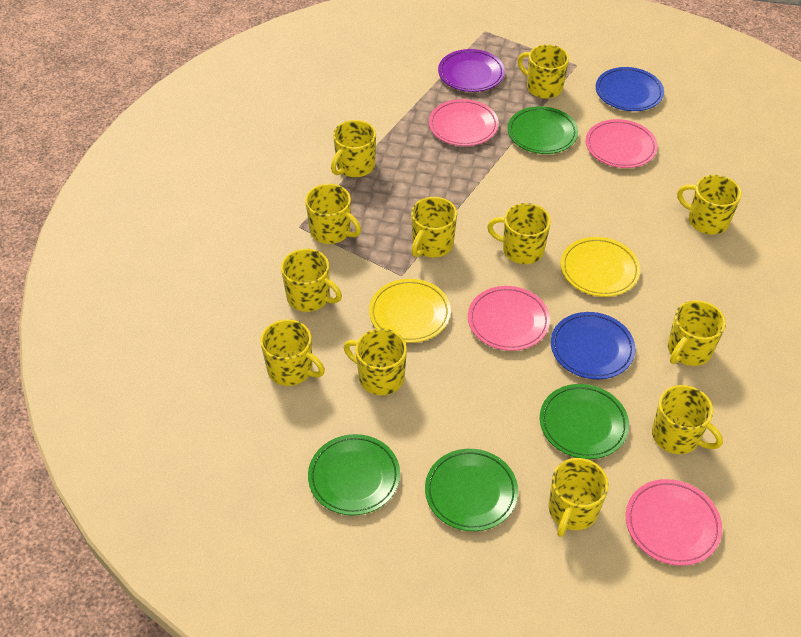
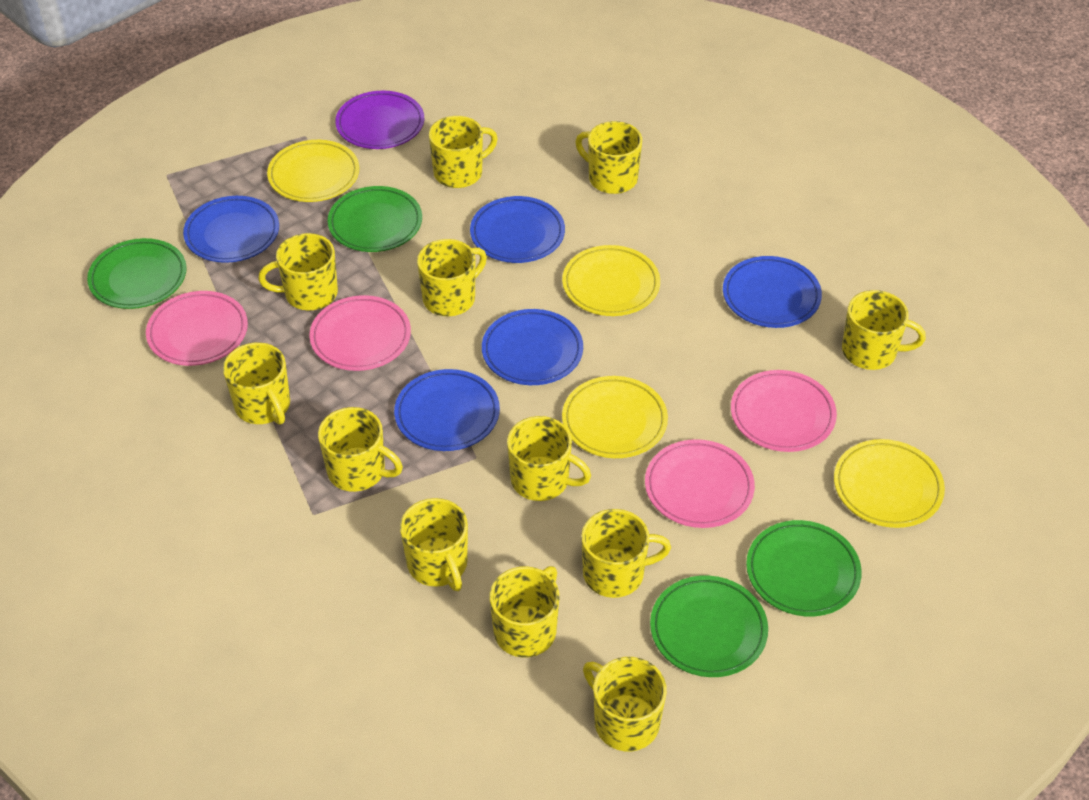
blue plate: [551,312,635,379] [596,67,664,111] = 2 -> [183,196,279,263] [394,369,500,451] [470,196,565,263] [482,309,583,385] [723,256,822,328] = 5
yellow plate: [369,279,451,343] [561,237,640,297] = 2 -> [267,140,359,202] [562,245,660,316] [562,376,668,458] [834,439,945,528] = 4

